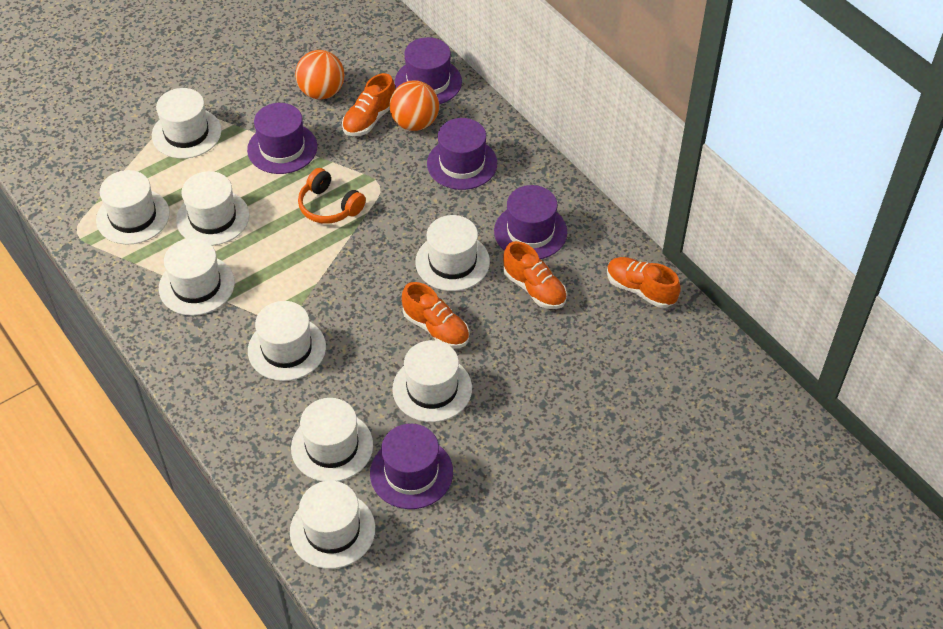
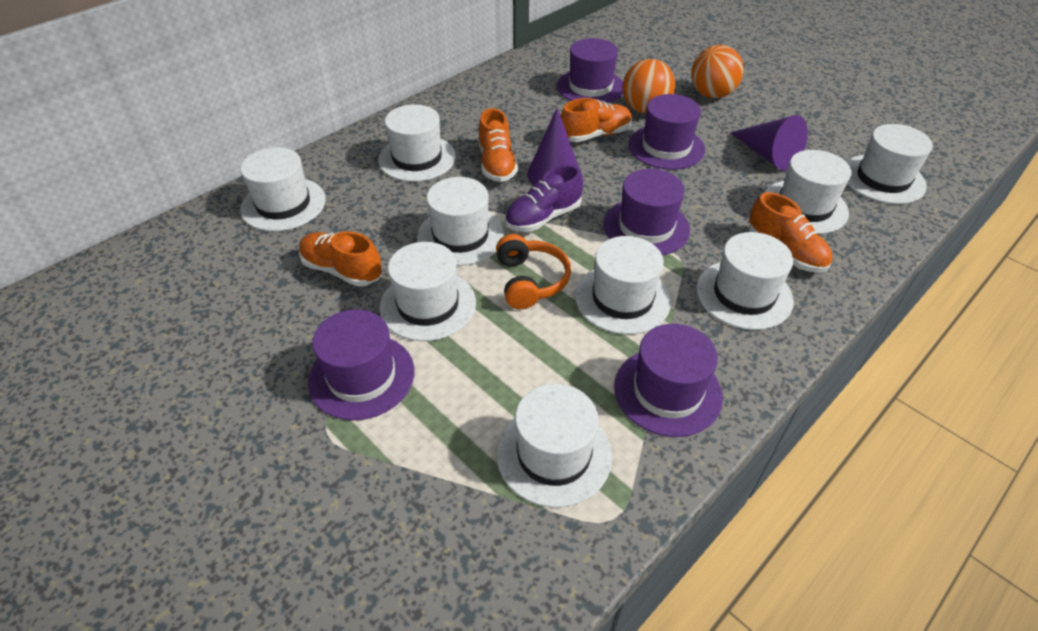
purple cone: none = 0 -> [527,107,579,185] [730,115,808,171] = 2
purple shoe: none = 0 -> [505,164,583,232] = 1

